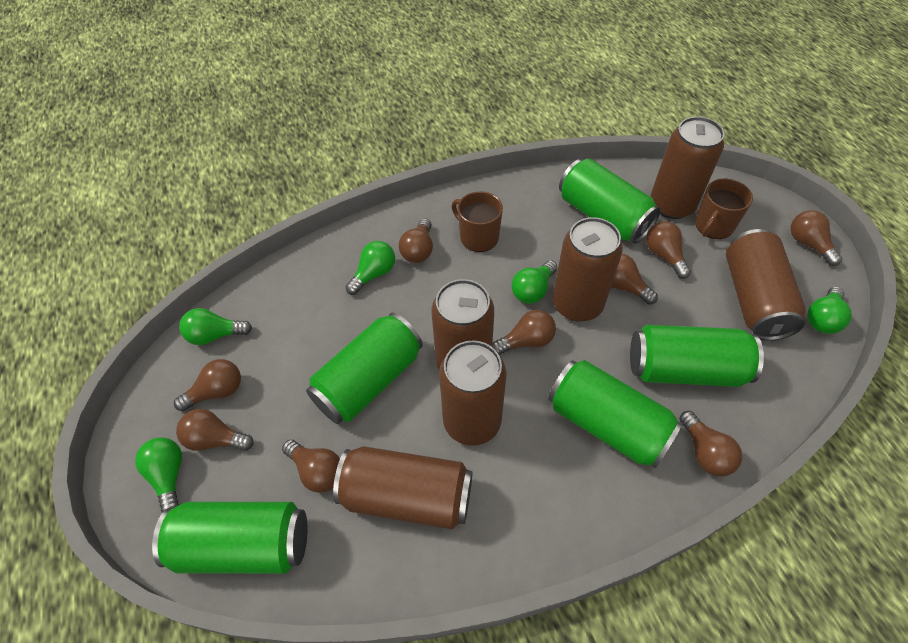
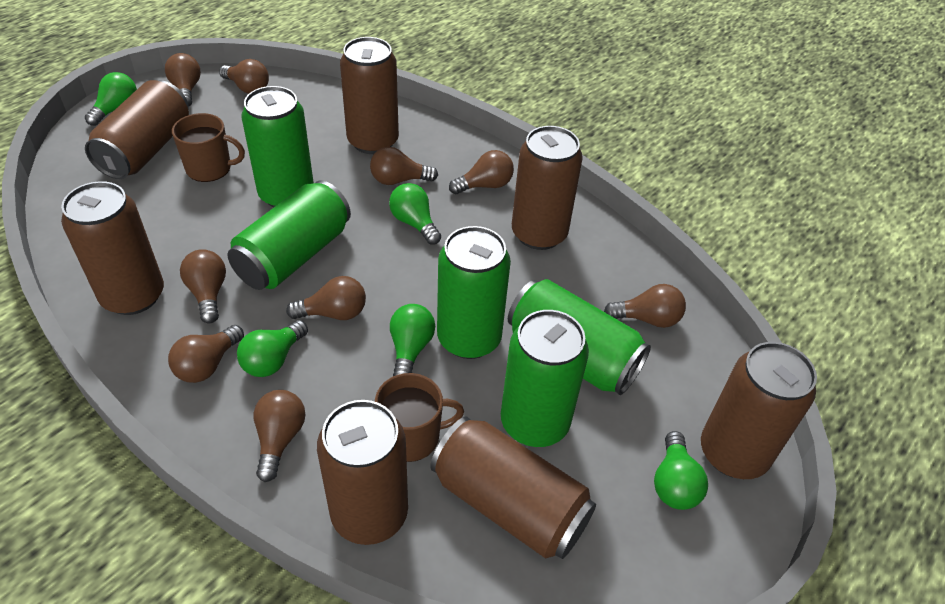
brown can: [333,446,473,530] [431,279,494,370] [439,341,507,446] [552,217,623,321] [650,117,724,219] [726,229,806,341] = 6 -> [61,181,164,315] [85,80,189,179] [317,400,408,545] [340,37,399,154] [430,417,596,559] [512,126,583,250] [701,342,817,479] = 7

